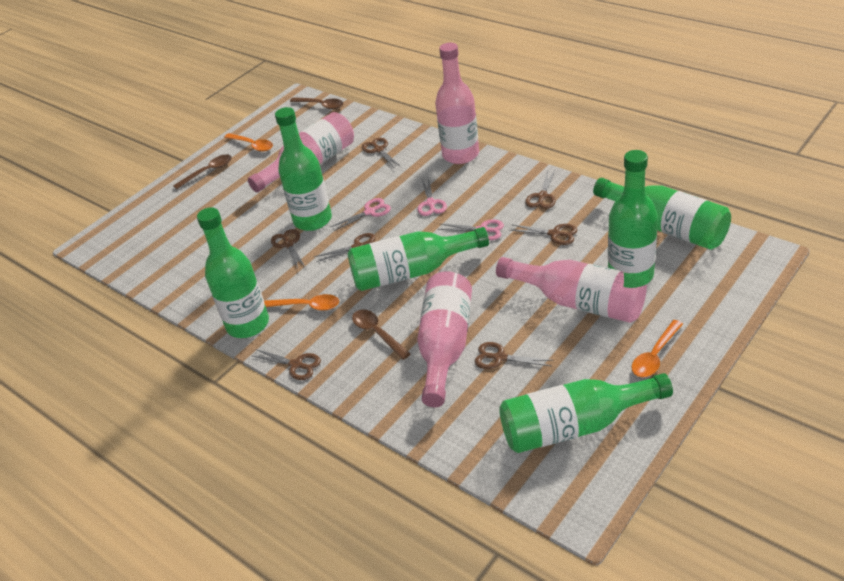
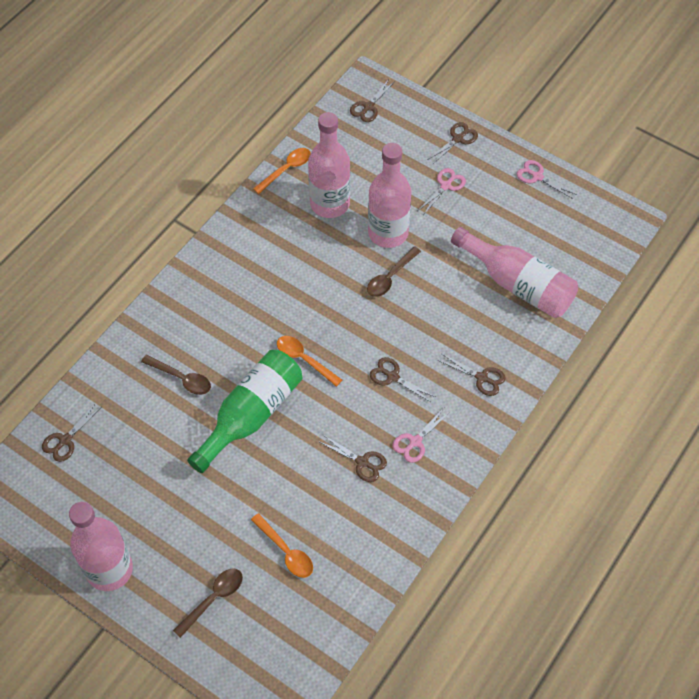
brown scissors: [251,349,321,380] [271,229,306,268] [314,233,376,262] [362,138,400,167] [475,342,553,369] [510,224,577,245] [525,170,556,209] = 7 -> [42,403,100,462] [318,435,387,482] [350,79,395,122] [370,357,435,402] [427,122,478,165] [438,354,506,396] = 6
green bottle: [197,207,269,338] [275,107,332,231] [348,227,489,291] [499,373,673,453] [593,178,731,250] [608,150,658,284] = 6 -> [187,350,303,473] = 1

